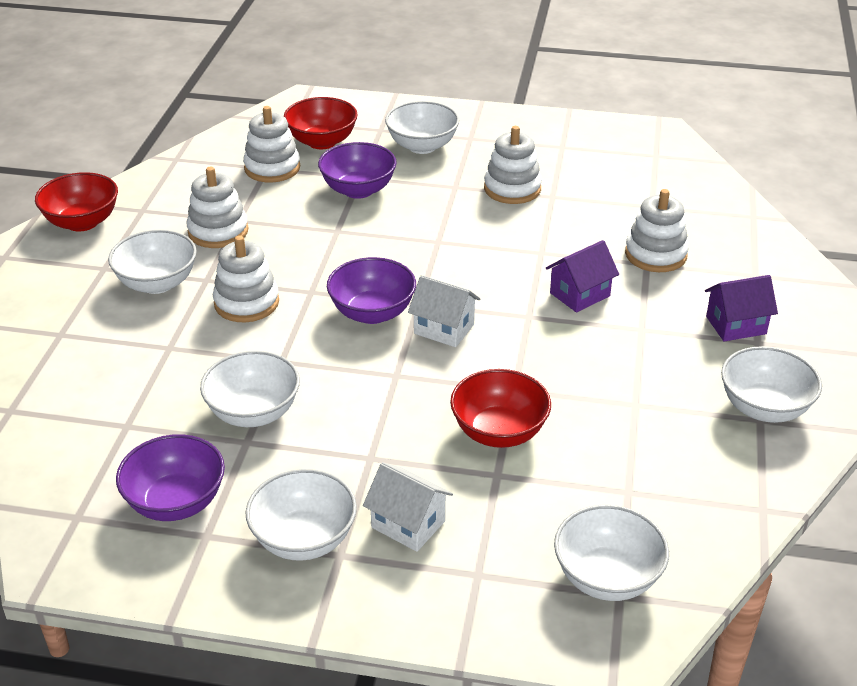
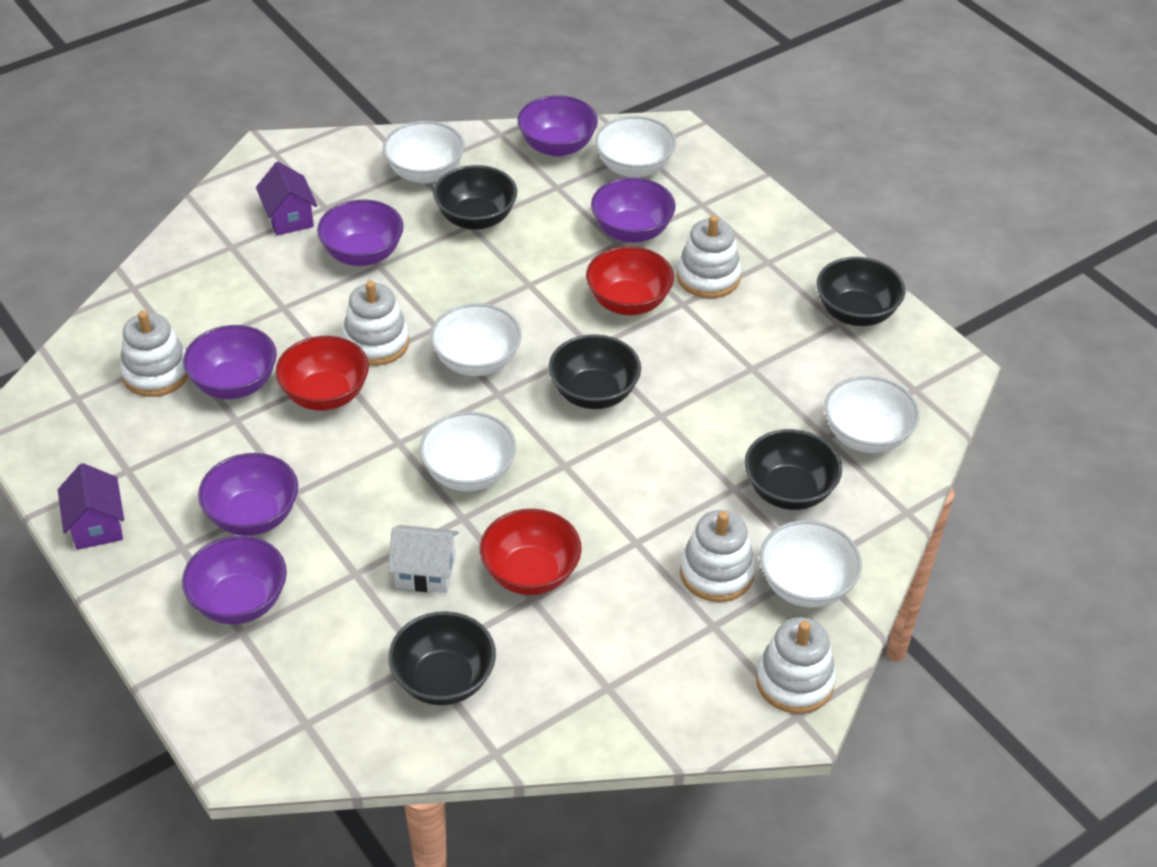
black bowl: none = 0 -> [388,611,496,705] [433,165,517,230] [548,334,641,409] [744,429,842,510] [817,257,905,326] = 5
purple bowl: [116,434,225,521] [318,142,397,199] [327,257,416,324] = 3 -> [182,536,287,624] [183,325,277,399] [198,453,298,536] [317,200,404,266] [517,95,598,157] [591,177,676,243] = 6
white house: [363,462,453,552] [408,275,481,347] = 2 -> [388,525,459,593] = 1

